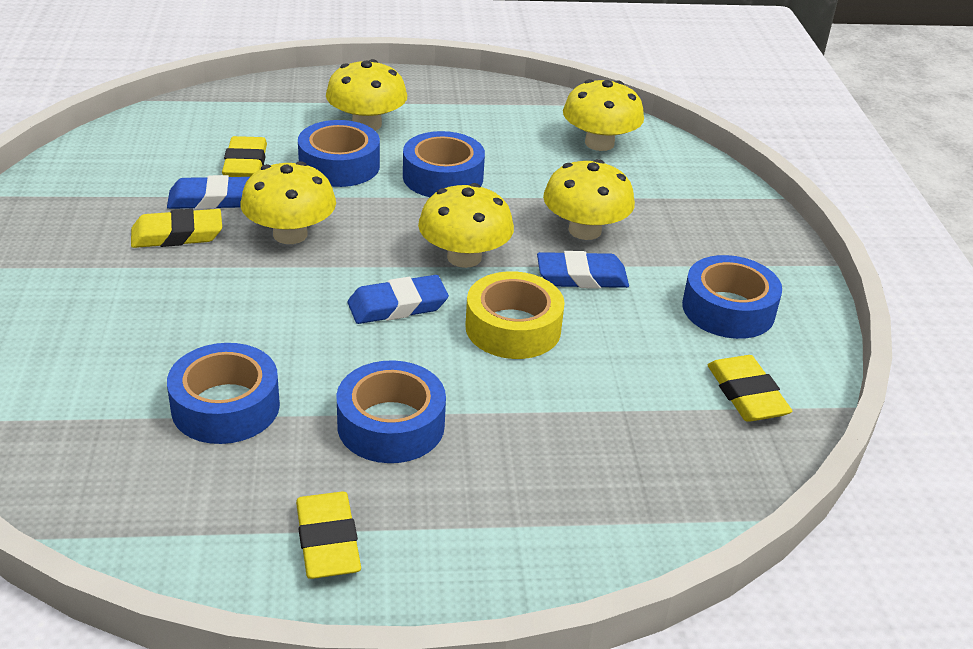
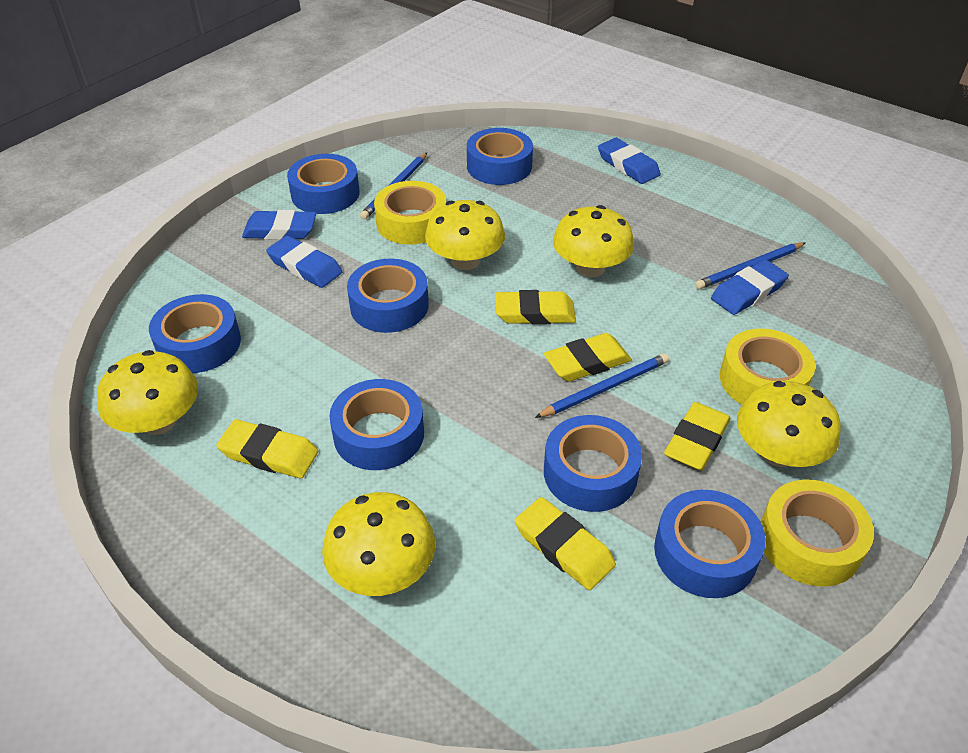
blue eraser: [167,175,250,210] [348,275,449,324] [537,251,629,289] = 3 -> [242,210,316,240] [266,236,342,288] [598,138,661,184] [711,260,789,315] = 4
blue pencil: none = 0 -> [360,153,427,220] [535,353,669,418] [695,242,806,289] = 3
blue tape: [167,343,280,444] [298,120,380,187] [336,360,446,463] [403,131,485,197] [682,255,782,339] = 5 -> [149,294,241,373] [287,154,360,214] [329,379,424,470] [347,259,429,333] [467,128,533,185] [544,415,642,512] [654,490,766,598] = 7
yellow eraser: [131,209,222,248] [222,136,267,177] [296,491,361,579] [708,355,793,422] = 4 -> [216,419,318,478] [495,290,576,325] [515,497,616,590] [544,333,632,382] [664,402,730,470] = 5
yellow tape: [465,271,565,359] = 1 -> [374,181,446,245] [720,328,815,404] [761,480,874,587] = 3

